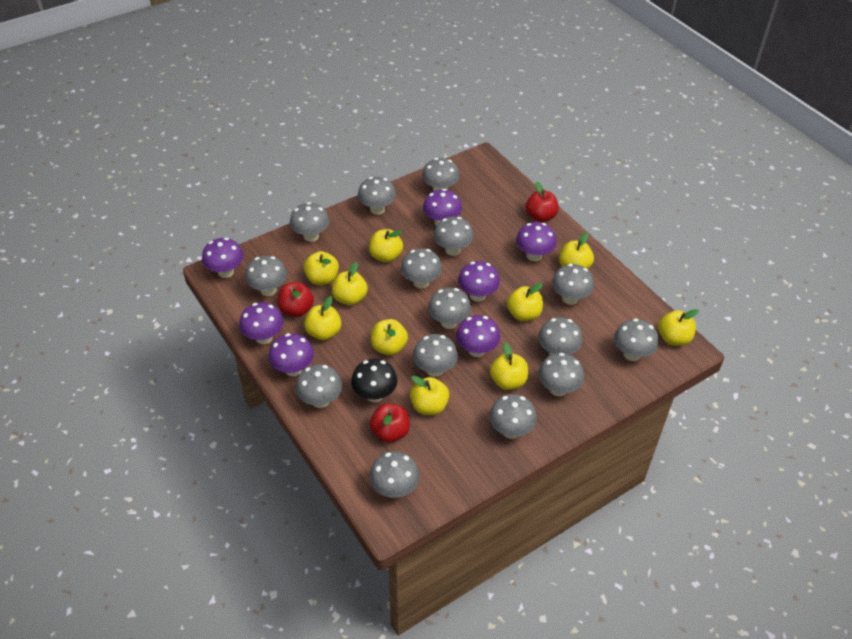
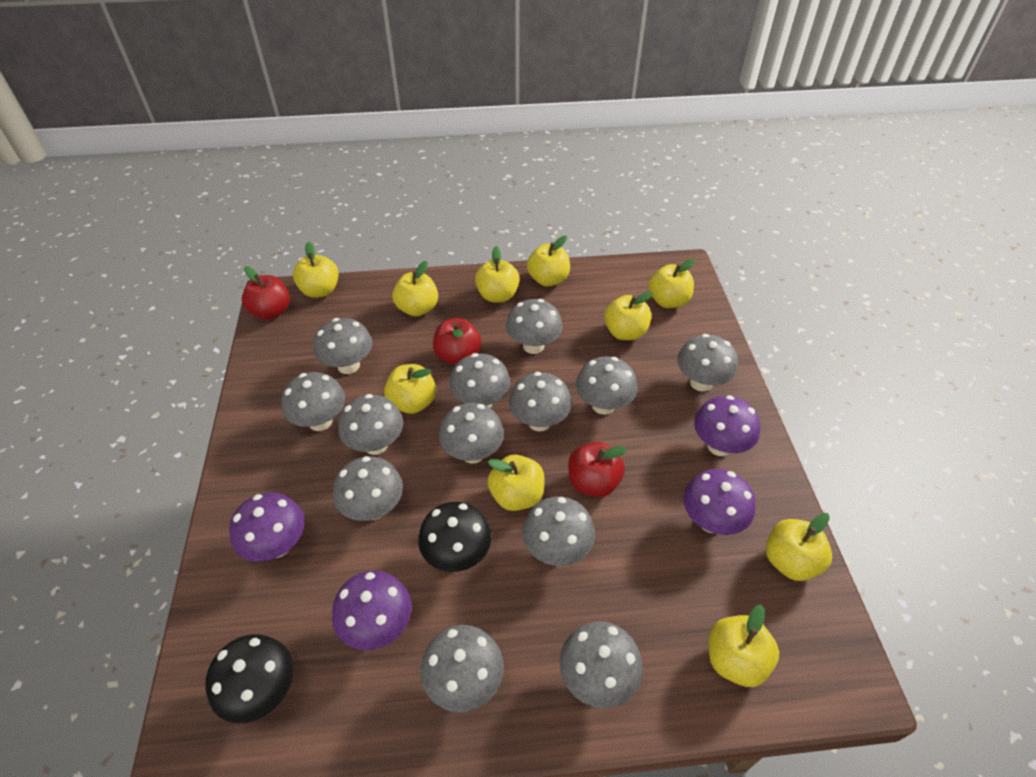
black mushroom: [351,359,397,402] = 1 -> [205,634,293,723] [418,502,491,572] = 2
grey mushroom: [245,256,287,296] [290,202,330,242] [296,364,342,408] [358,177,396,215] [370,451,420,498] [401,248,442,289] [413,334,458,377] [422,158,460,191] [428,287,471,329] [434,217,474,256] [489,394,537,439] [538,317,583,355] [538,353,584,396] [552,264,594,305] [614,318,659,361] = 15 -> [281,372,345,431] [313,318,373,374] [333,456,403,521] [338,394,403,455] [420,625,504,712] [439,403,504,464] [449,353,511,408] [506,299,563,354] [509,372,572,431] [523,497,595,566] [559,621,643,708] [576,356,637,415] [677,334,738,392] = 13
purple mushroom: [202,238,244,278] [239,302,284,344] [269,333,314,376] [423,189,462,226] [456,315,500,357] [458,261,500,302] [516,222,557,261] = 7 -> [229,492,305,562] [332,571,411,650] [683,469,756,535] [694,395,760,456] = 4

